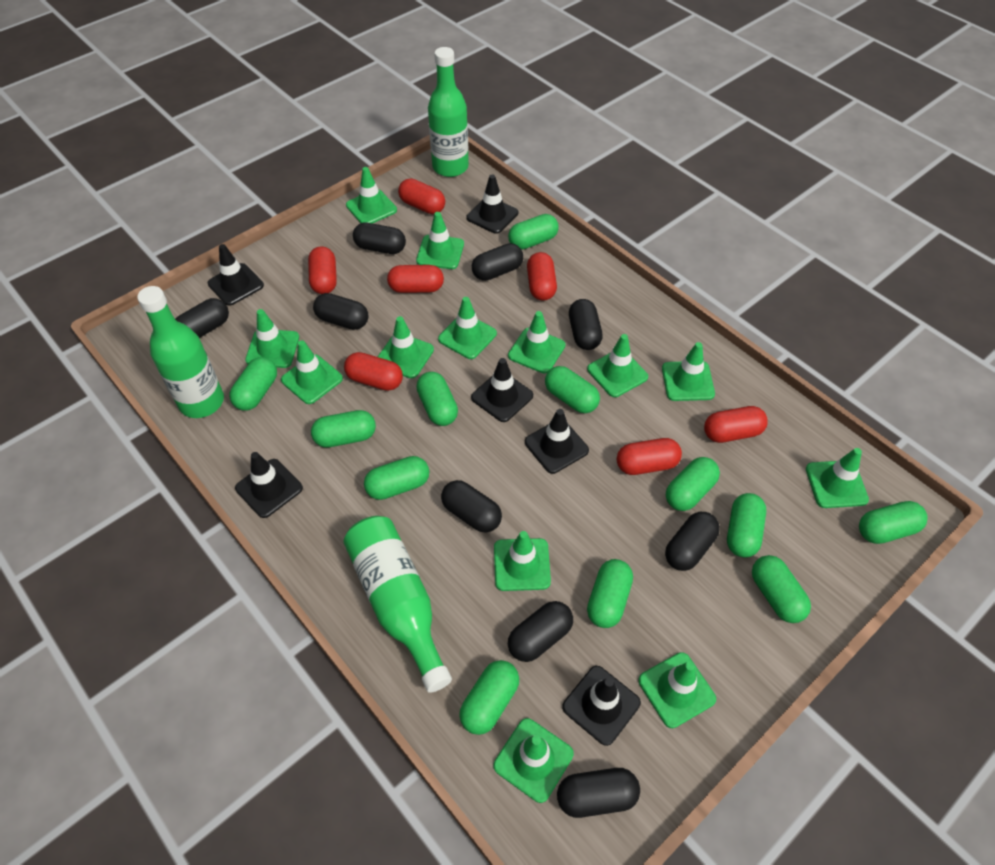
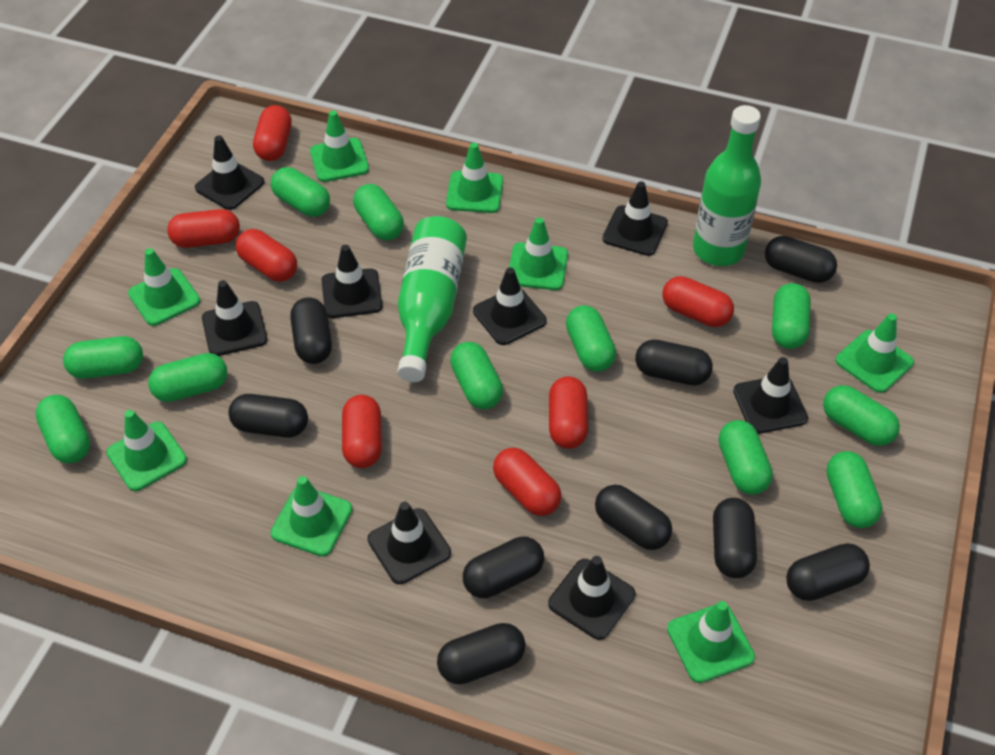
black traffic cone: [208,244,264,306] [235,452,303,518] [466,175,518,234] [471,358,533,422] [525,409,589,474] [562,666,641,746] = 6 -> [195,135,264,210] [202,280,268,356] [321,245,383,318] [367,502,451,584] [473,267,547,345] [548,556,635,640] [603,181,668,256] [733,357,808,434] = 8
green bottle: [137,286,224,418] [343,516,452,693] [428,47,469,177] = 3 -> [397,216,467,382] [693,105,761,266] = 2
green capsule: [229,357,277,411] [311,410,376,448] [364,456,429,500] [416,372,458,426] [459,660,519,735] [508,214,559,250] [545,366,600,413] [587,559,633,628] [666,457,720,511] [727,493,766,557] [752,555,811,623] [859,501,928,544] = 12 -> [35,395,90,463] [63,336,143,379] [148,353,228,402] [271,167,330,217] [353,184,404,241] [450,342,503,409] [566,305,616,372] [719,420,773,495] [772,283,811,349] [823,385,900,446] [826,451,882,528] = 11
green traffic cone: [245,309,299,368] [281,340,343,404] [346,167,397,223] [378,316,434,379] [416,212,464,269] [438,297,497,359] [494,531,551,591] [494,718,574,803] [508,311,565,373] [587,334,648,397] [638,652,716,728] [662,342,715,401] [806,448,869,508] = 13 -> [106,410,187,491] [128,248,200,326] [271,476,353,557] [310,111,369,182] [446,143,503,213] [509,218,568,290] [667,601,755,683] [836,313,914,393] = 8

